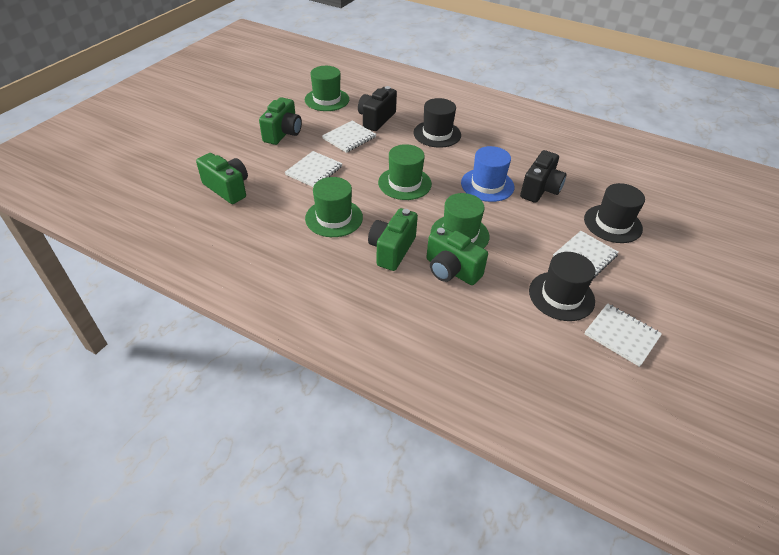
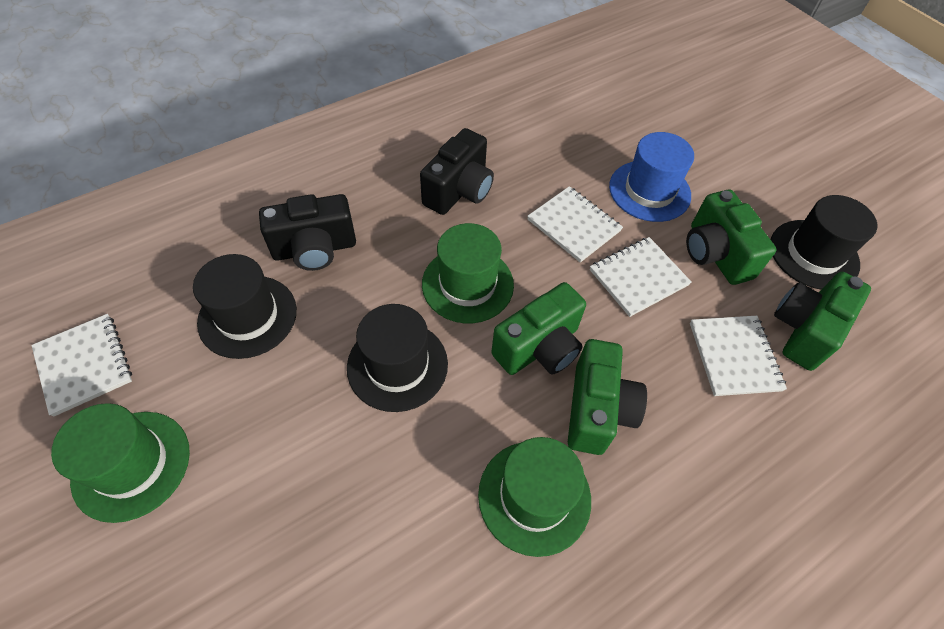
green hat: [305,66,349,111] [305,177,363,237] [378,144,432,200] [431,193,489,249] = 4 -> [51,403,190,523] [422,223,514,323] [478,437,591,557] = 3

